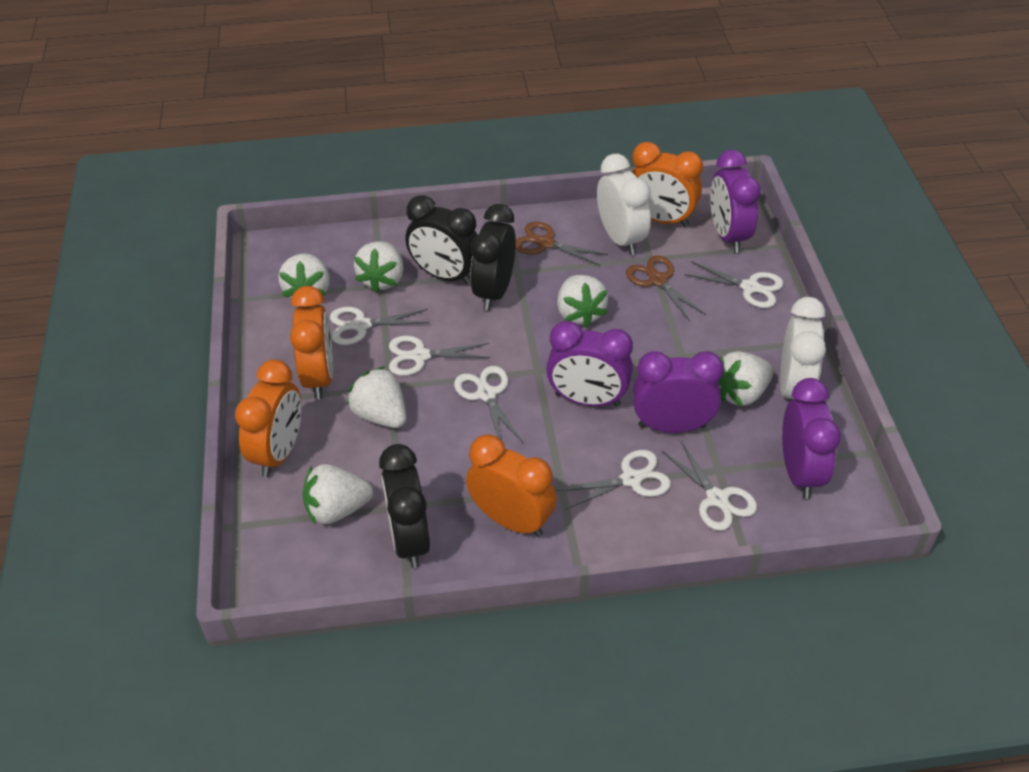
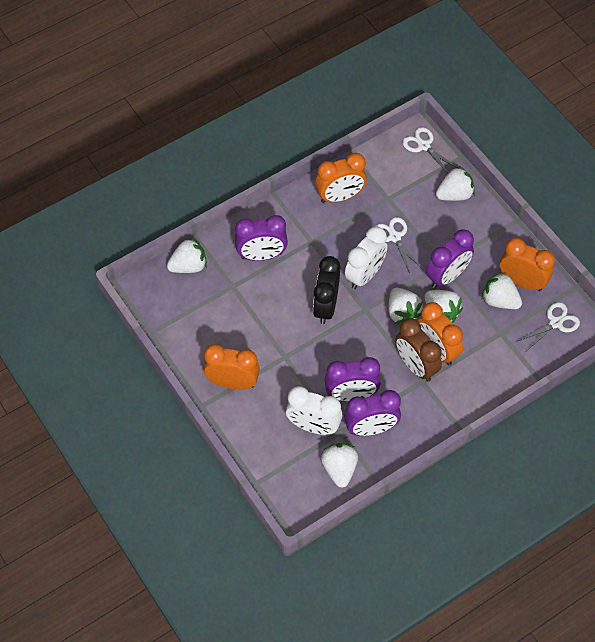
black clock: [379,444,430,568] [405,195,477,285] [470,204,516,311] = 3 -> [313,256,340,324] = 1
brown clock: none = 0 -> [396,318,442,382] = 1
brown scissors: [516,222,608,266] [626,255,706,321] = 2 -> none = 0
white scissors: [330,307,430,345] [389,335,490,376] [454,366,523,442] [556,450,671,510] [662,442,757,531] [684,261,784,308] = 6 -> [375,217,422,273] [402,127,458,173] [516,302,580,351] = 3

